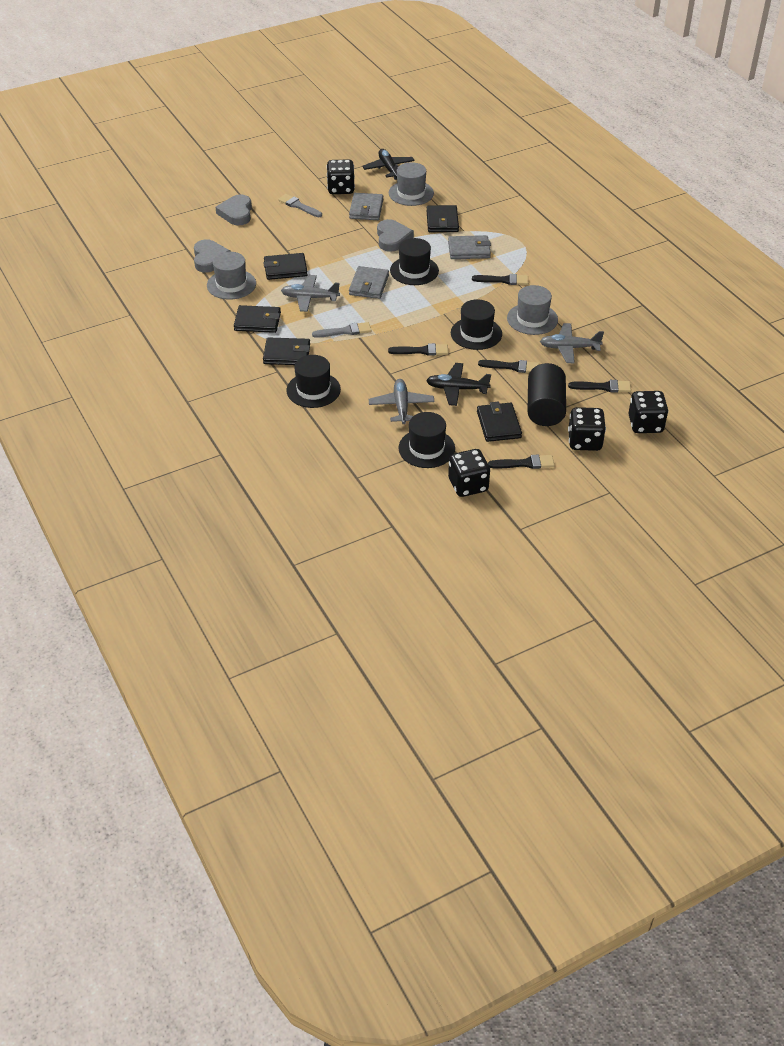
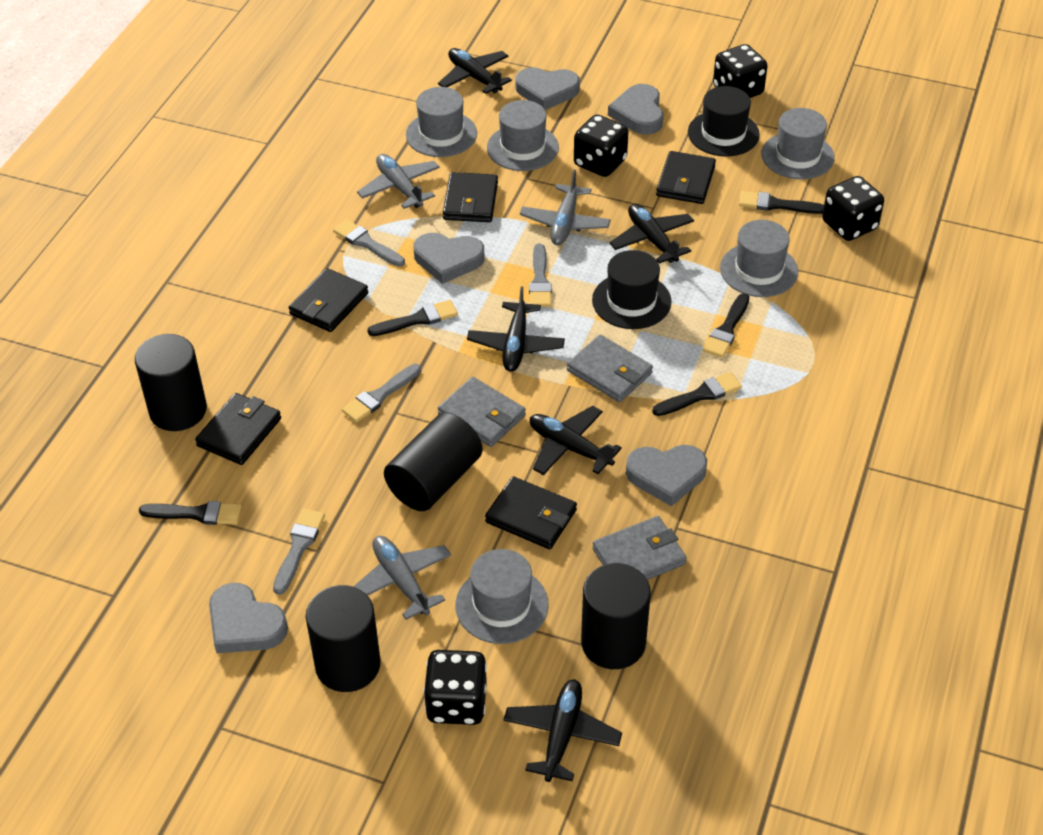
black cylinder: [527,363,566,426] = 1 -> [135,334,207,431] [306,585,381,692] [384,413,483,511] [581,563,651,669] = 4
black hat: [287,355,341,408] [390,238,439,285] [398,412,455,468] [451,299,502,350] = 4 -> [592,250,671,329] [688,86,760,156] = 2
black plane: [362,149,415,180] [426,363,491,406] = 2 -> [438,48,512,94] [467,286,565,372] [503,680,622,782] [530,406,622,475] [610,204,694,264] = 5
grey brush: [278,194,322,217] [312,322,371,338] = 2 -> [273,509,325,595] [333,219,405,267] [342,364,421,423] [529,244,552,307] = 4
grey hat: [207,252,256,300] [389,162,434,206] [507,285,558,335] = 3 -> [406,87,477,157] [455,549,549,644] [487,100,559,171] [720,220,798,297] [762,108,835,179] = 5
grey heart: [194,239,231,273] [216,194,252,225] [377,219,414,252] = 3 -> [209,583,288,653] [413,233,485,284] [515,67,580,110] [608,84,664,135] [626,445,707,506] = 5

